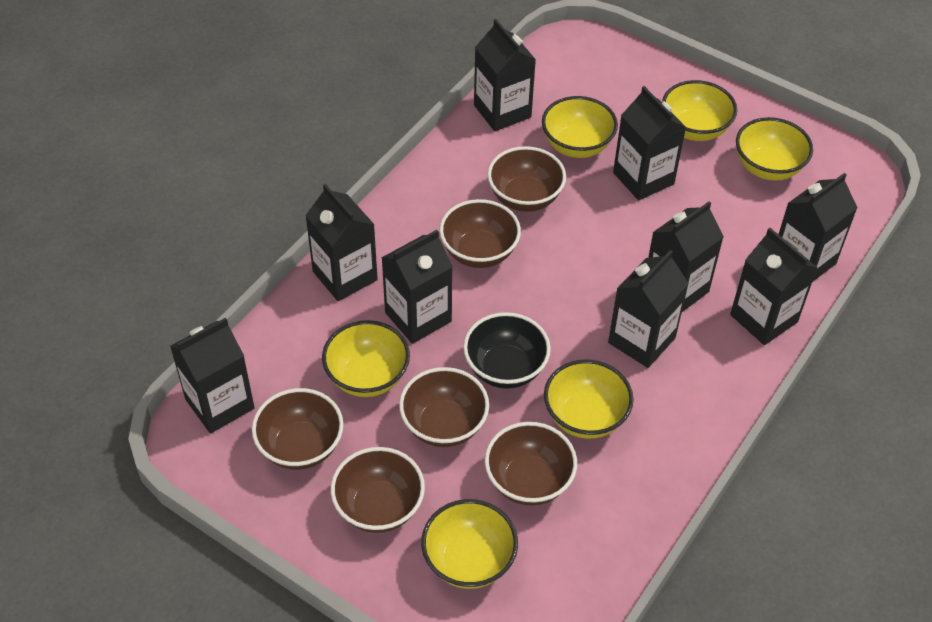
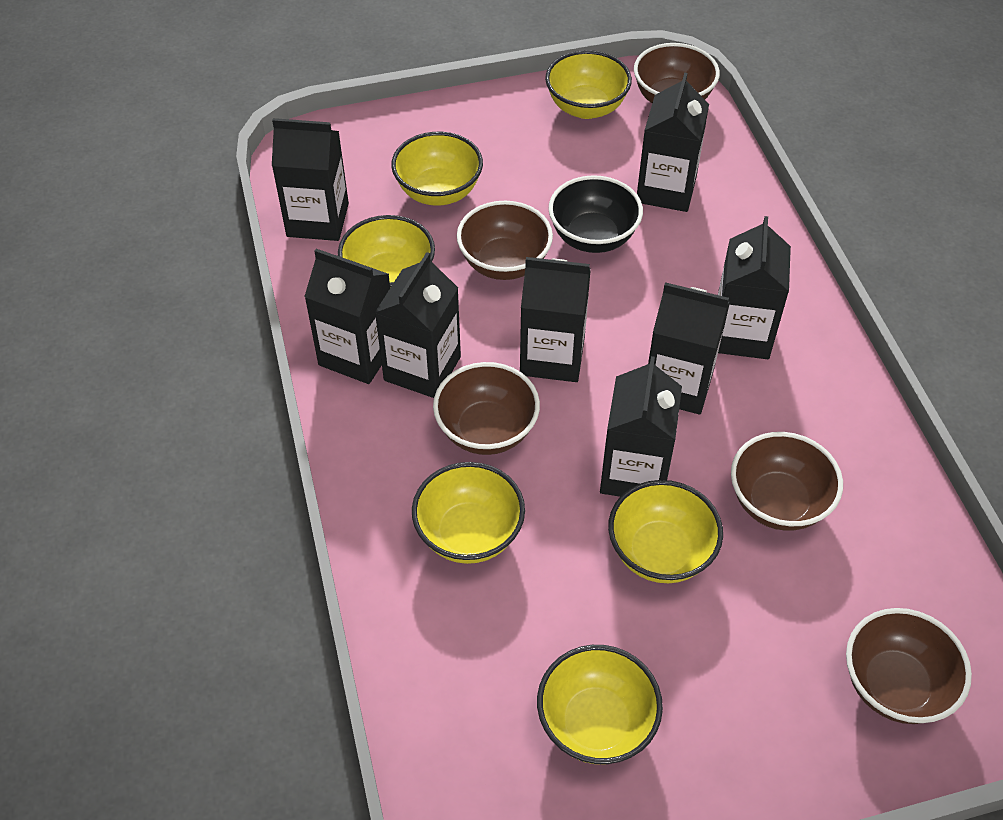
black carton: [170,317,255,433] [305,184,378,301] [381,230,453,344] [474,19,536,131] [608,250,689,368] [613,86,686,200] [648,201,724,312] [730,228,818,345] [778,173,857,282] = 9 -> [272,118,349,241] [304,249,390,384] [375,252,461,398] [520,257,591,382] [600,356,682,497] [637,72,709,212] [648,282,729,415] [718,216,791,359] = 8
brown bowl: [252,388,343,470] [331,447,425,533] [399,367,489,447] [439,199,521,268] [485,422,577,505] [488,146,566,212] = 6 -> [433,362,540,455] [457,201,553,280] [634,43,720,103] [731,432,843,531] [846,608,972,724] = 5

